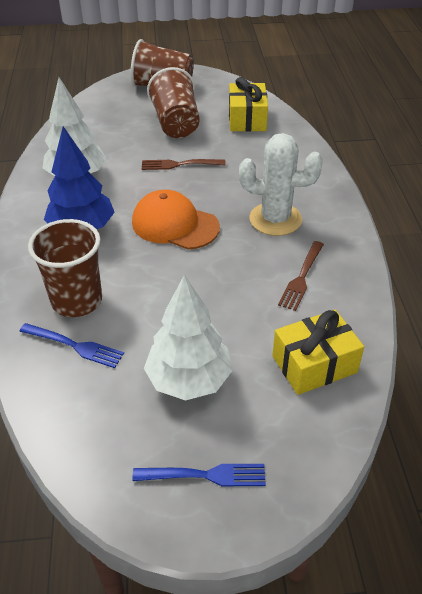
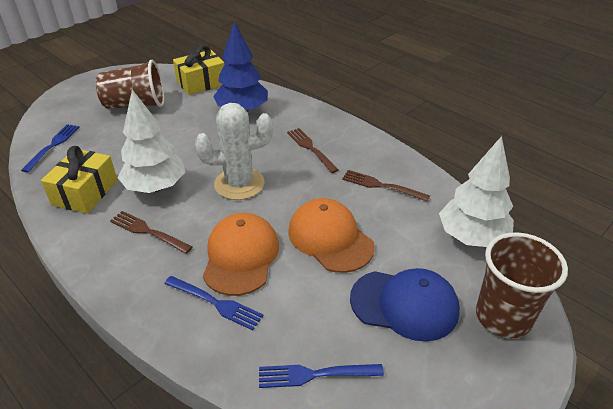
blue cap: none = 0 -> [350,268,460,342] = 1
blue fork: [19,323,124,368] [132,464,266,486] = 2 -> [21,124,80,173] [164,276,264,330] [259,364,384,388] = 3
brown cup: [28,219,102,317] [131,39,194,87] [147,67,200,138] = 3 -> [96,60,164,109] [476,232,568,338] = 2
brown fork: [142,159,226,170] [278,241,324,311] = 2 -> [110,211,192,254] [287,128,339,173] [342,170,430,202] = 3
orange cap: [132,190,220,249] = 1 -> [203,213,279,296] [288,198,375,273] = 2

